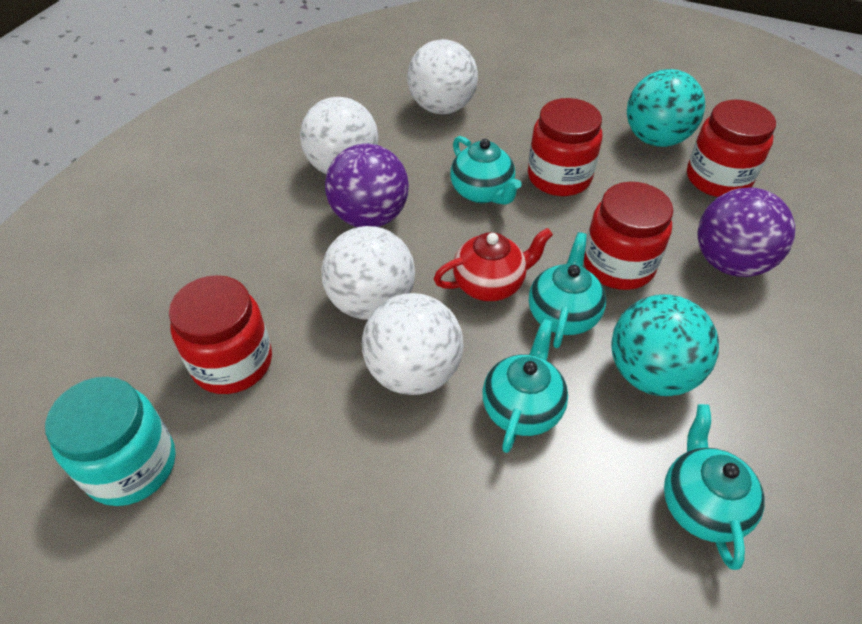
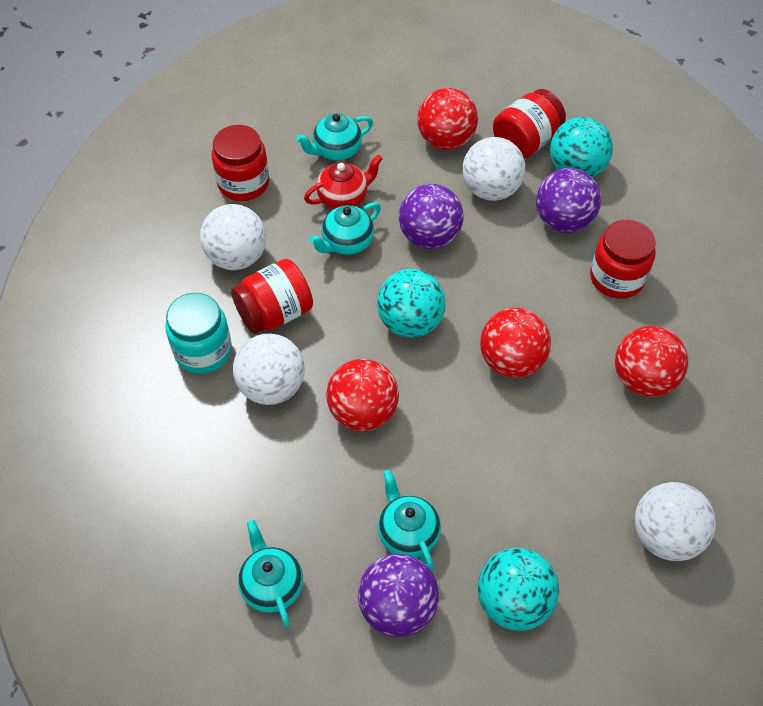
purple ball: [325,144,409,227] [697,187,795,277] = 2 -> [358,554,439,637] [399,184,464,249] [536,168,601,233] = 3
red ball: none = 0 -> [326,359,399,431] [417,88,478,150] [480,308,551,378] [615,326,688,397] = 4
turquoise ball: [611,294,719,396] [627,69,705,147] = 2 -> [377,269,446,337] [478,548,559,631] [550,117,613,178] = 3

